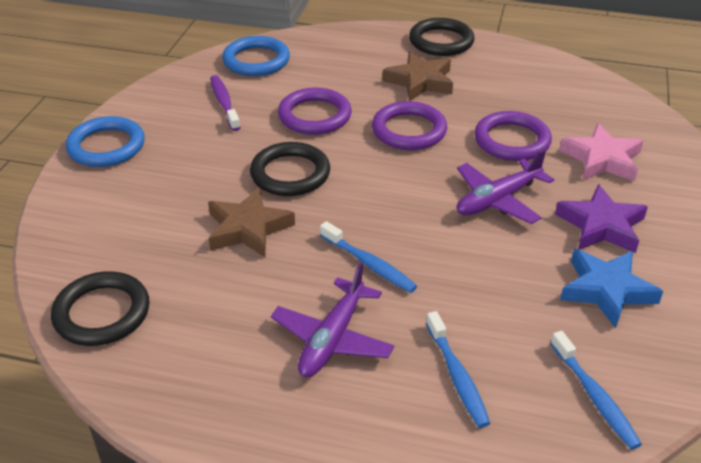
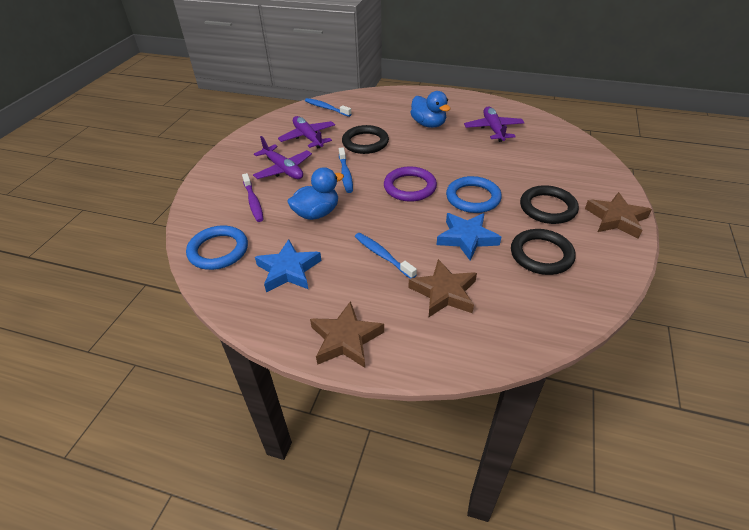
blue duck: none = 0 -> [287,167,344,220] [410,91,450,128] = 2
blue star: [560,249,663,328] = 1 -> [255,239,321,292] [437,213,501,261] = 2
brown star: [208,187,295,257] [382,51,453,101] = 2 -> [310,301,384,368] [408,259,477,317] [585,192,652,239] = 3
pink star: [559,123,643,182] = 1 -> none = 0
purple plane: [271,263,394,377] [456,149,554,224] = 2 -> [253,136,312,179] [278,116,335,148] [464,106,525,142] = 3
purple ring: [278,88,352,135] [372,101,447,150] [474,111,552,161] = 3 -> [384,166,437,202] = 1
purple star: [555,184,648,253] = 1 -> none = 0

